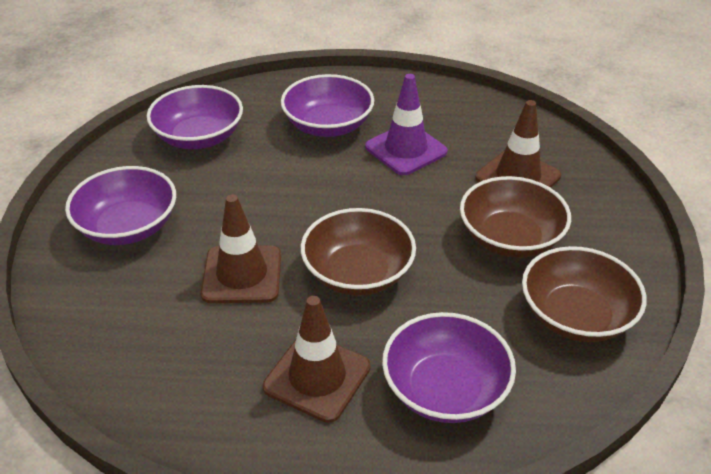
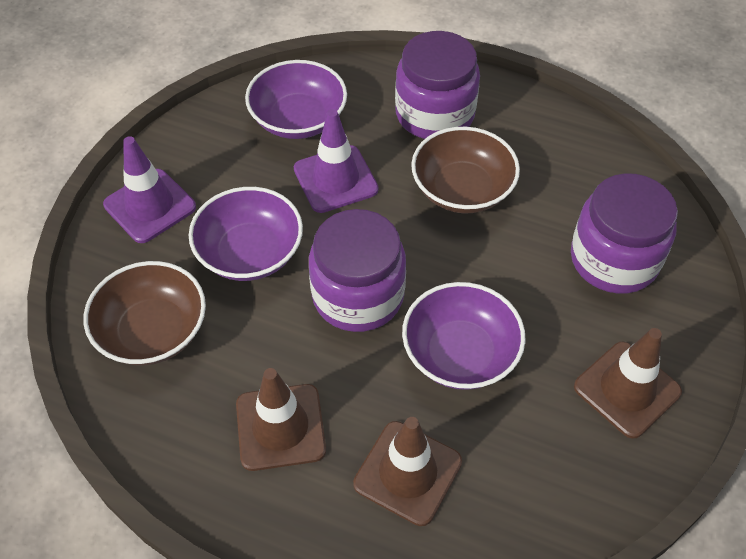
brown bowl: [301,208,416,296] [460,176,571,258] [522,246,647,342] = 3 -> [84,261,206,365] [411,127,520,214] = 2
purple bowl: [65,166,176,245] [147,85,243,149] [281,74,374,137] [382,312,516,423] = 4 -> [188,187,303,281] [245,60,347,139] [402,282,526,390] = 3
purple jar: none = 0 -> [309,209,406,332] [395,31,480,139] [571,173,678,294] = 3
purple traffic cone: [365,74,448,175] = 1 -> [103,136,196,243] [294,109,379,213] = 2

